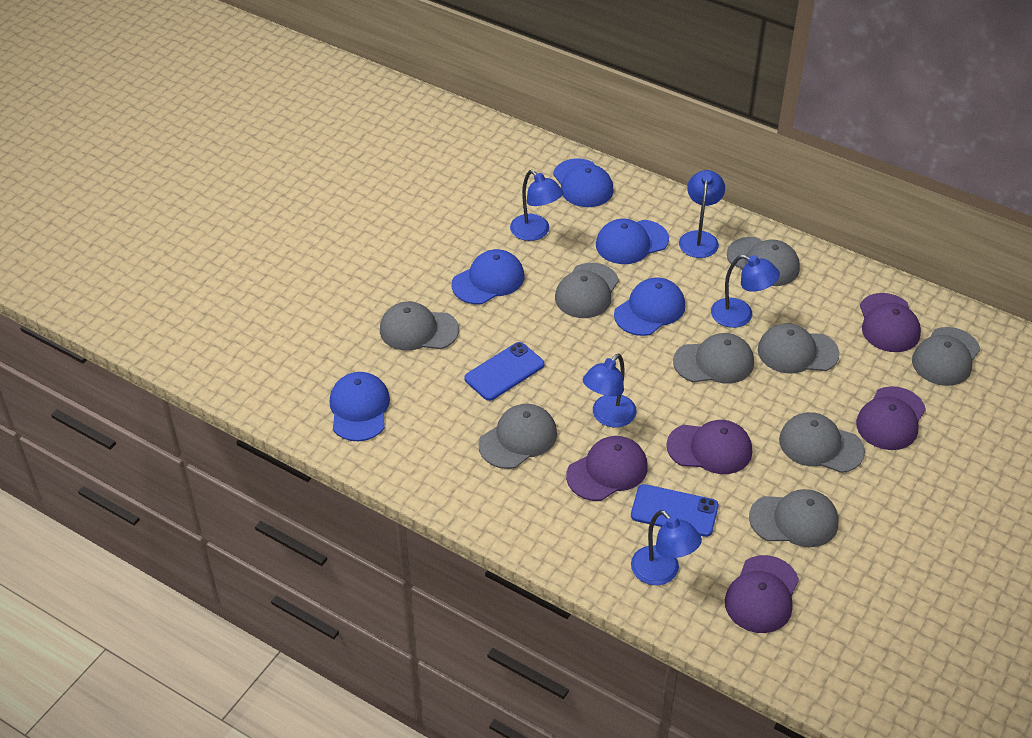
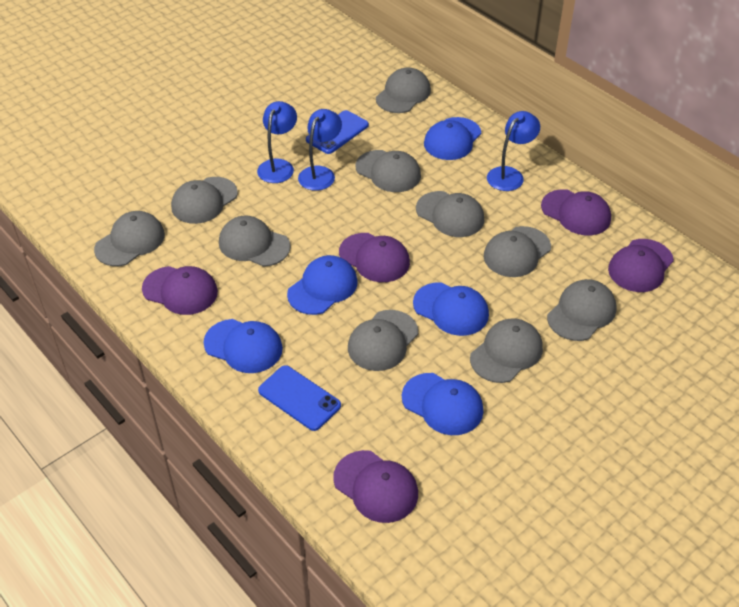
blue lamp: [510,170,564,241] [583,354,637,427] [631,510,702,585] [679,170,725,258] [711,254,780,328] = 5 -> [257,101,297,183] [298,109,342,191] [487,111,540,191] = 3
grey cap: [380,301,459,351] [479,404,557,469] [555,263,619,318] [673,333,754,384] [727,237,800,286] [749,489,839,547] [758,323,840,374] [779,412,865,473] [912,327,980,386] = 9 -> [94,211,165,266] [171,177,238,224] [219,215,291,267] [348,310,418,371] [356,150,421,192] [376,67,431,113] [416,191,484,237] [470,318,543,383] [484,226,551,277] [547,279,617,341] = 10

